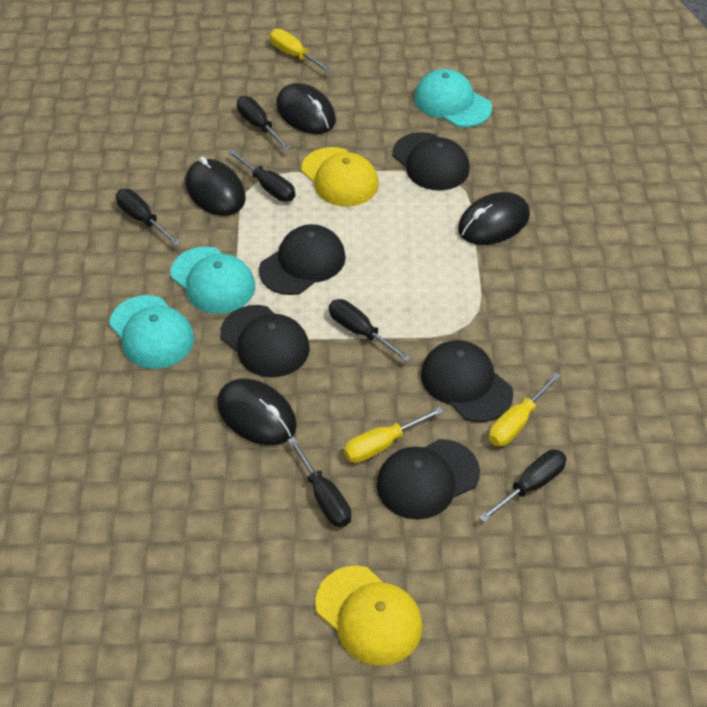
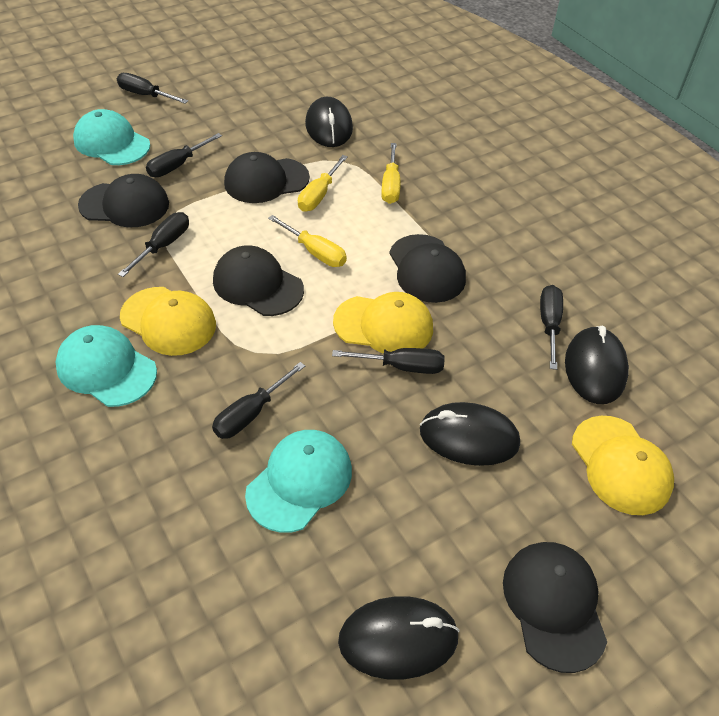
yellow cap: [302,147,379,207] [315,566,423,666] = 2 -> [120,287,216,356] [333,292,433,354] [572,416,674,515] = 3

